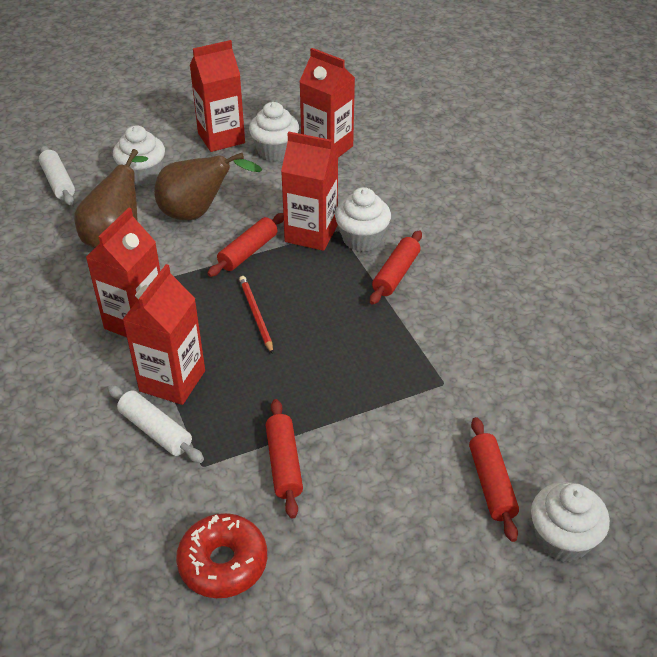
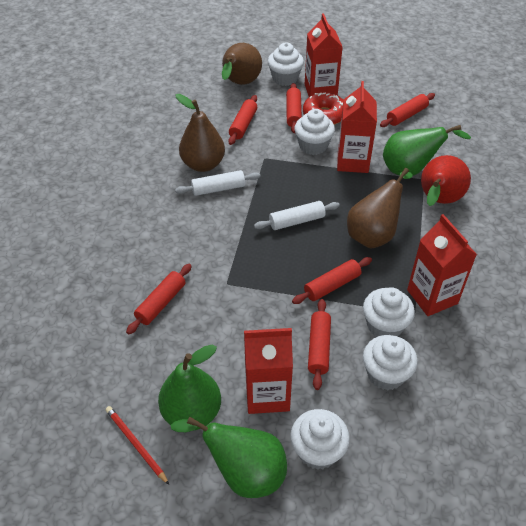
brown pear: [74,149,148,248] [154,153,262,220] = 2 -> [175,94,225,172] [222,43,262,85] [347,168,413,248] = 3
green pear: none = 0 -> [158,344,221,431] [170,416,287,498] [383,125,471,176] = 3
red carton: [86,208,160,337] [122,264,205,405] [190,40,245,152] [281,132,338,251] [299,48,355,158] = 5 -> [244,328,293,414] [305,14,343,97] [337,81,377,173] [407,214,477,316] = 4
red pear: none = 0 -> [421,155,471,206] = 1
red rolling pin: [207,213,284,277] [266,399,303,519] [370,230,422,305] [469,417,519,542] = 4 -> [126,264,192,334] [228,95,257,145] [286,83,302,133] [292,257,372,304] [308,299,331,390] [380,93,435,127] = 6
white cupcake: [113,125,165,186] [249,102,299,161] [335,187,391,251] [531,482,610,562] = 4 -> [268,42,304,86] [290,409,350,470] [295,109,335,155] [363,287,415,337] [363,335,418,390] = 5

